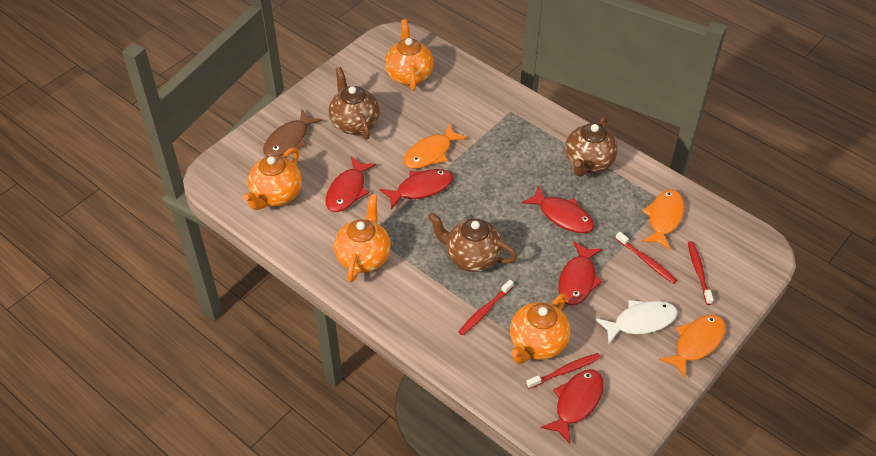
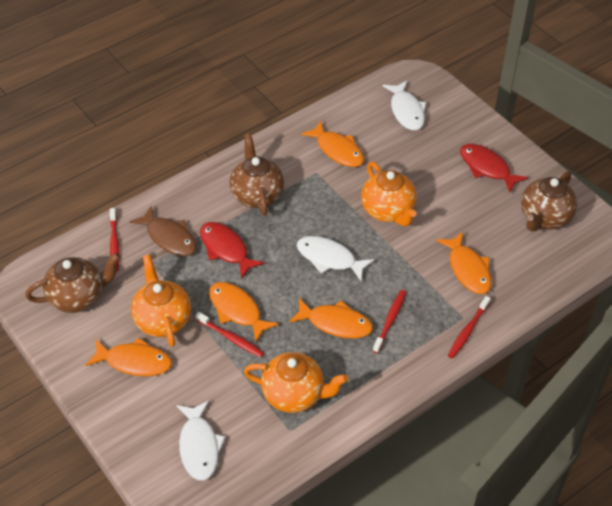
orange fish: [404,123,467,169] [642,189,684,250] [659,315,726,379] = 3 -> [85,337,172,376] [209,282,279,342] [289,298,373,338] [301,121,364,167] [436,232,492,294] = 5
orange teapot: [243,147,302,210] [334,194,391,282] [385,19,434,91] [510,293,570,364] = 4 -> [131,254,191,347] [244,352,348,413] [361,162,417,227] = 3
red fish: [326,157,376,212] [380,169,453,210] [522,186,594,233] [541,369,604,444] [558,241,603,305] = 5 -> [200,222,265,279] [460,144,528,193] = 2
white fish: [596,300,678,344] = 1 -> [176,400,226,481] [297,236,375,282] [383,80,427,130] = 3

